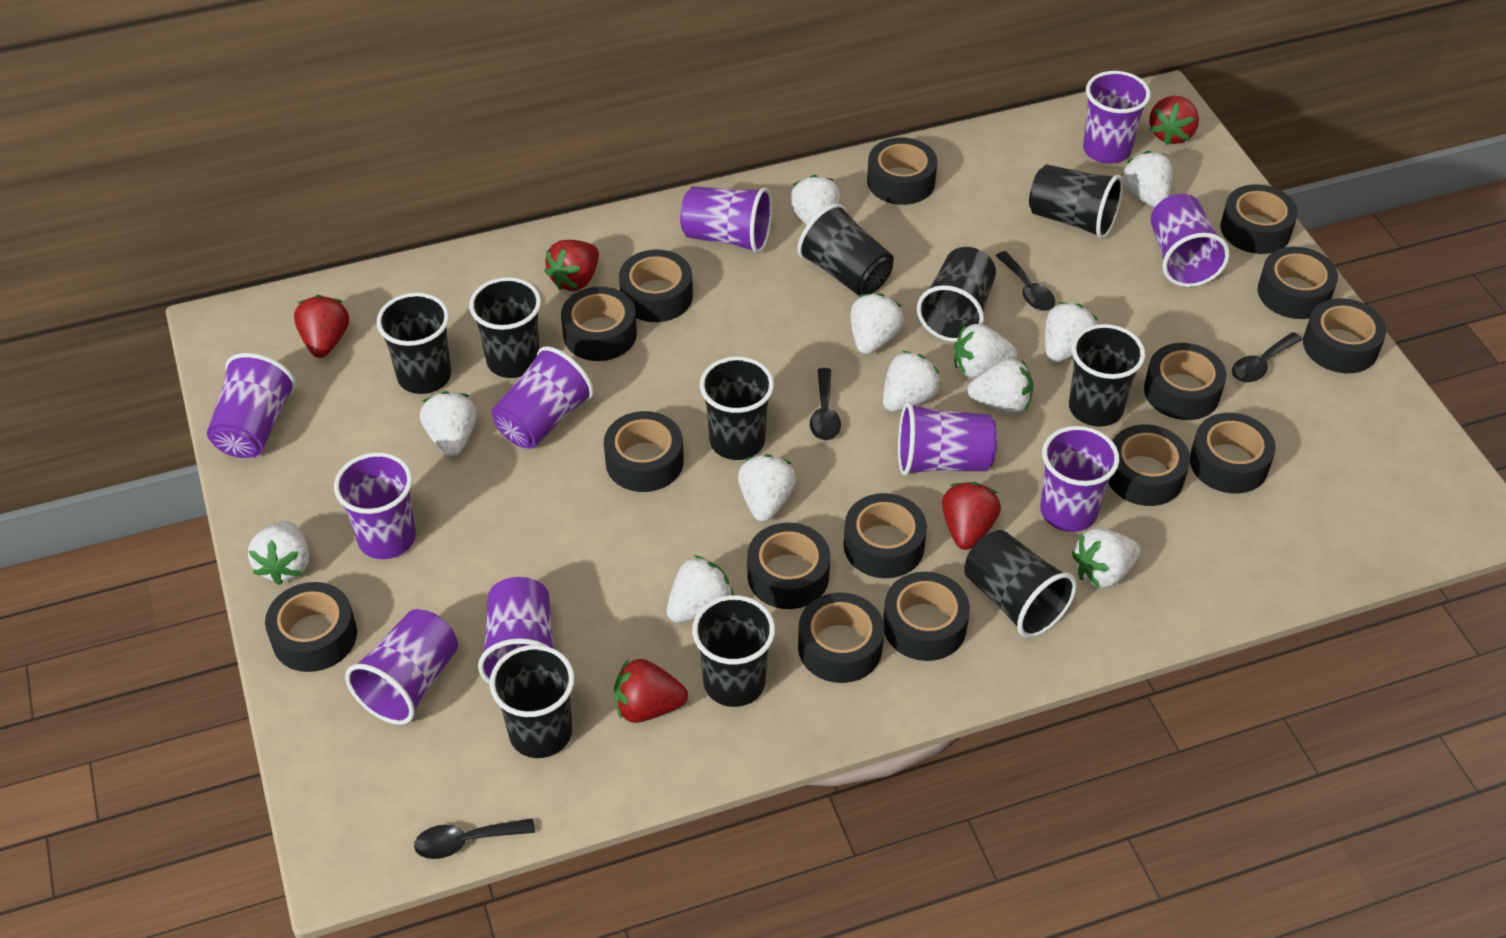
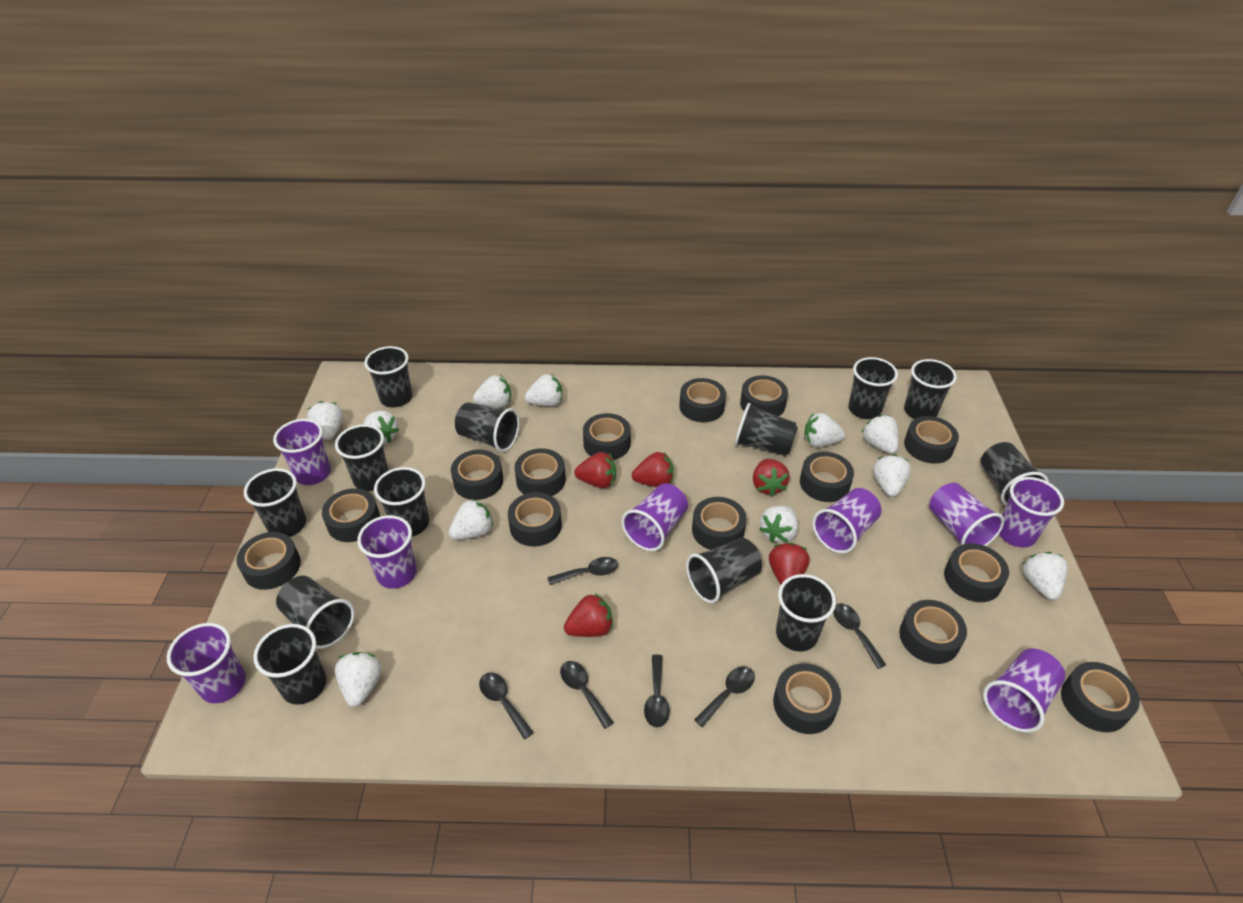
black cup: [377,293,451,394] [469,277,541,378] [489,645,574,758] [692,595,775,707] [700,357,774,460] [797,204,894,297] [917,247,996,342] [964,530,1077,638] [1029,164,1123,239] [1069,324,1145,427] = 10 -> [244,468,306,537] [253,624,327,705] [276,576,355,649] [335,424,389,491] [364,346,412,407] [374,467,429,536] [455,402,520,452] [686,538,762,604] [735,403,798,456] [776,574,836,652] [848,357,898,419] [904,359,957,419] [981,442,1049,506] = 13
black spoon: [414,818,535,859] [810,368,841,440] [996,251,1055,311] [1232,332,1302,382] = 4 -> [479,672,534,739] [547,557,618,585] [560,661,614,729] [644,654,670,727] [694,666,755,728] [833,603,886,669] = 6
purple cup: [207,353,296,458] [334,452,416,559] [345,609,458,725] [478,577,554,684] [492,346,594,449] [680,186,772,254] [898,402,997,476] [1040,426,1119,532] [1083,71,1150,164] [1151,194,1230,287] = 10 -> [167,623,246,703] [273,419,331,485] [357,515,417,589] [621,483,688,551] [812,488,882,554] [929,483,1004,546] [983,649,1065,733] [999,477,1064,548] = 8
white strawberry: [248,521,309,585] [420,391,477,457] [667,555,734,623] [738,454,796,522] [789,175,840,225] [850,293,904,355] [883,351,941,412] [954,324,1017,378] [967,359,1034,414] [1045,302,1098,362] [1072,528,1140,588] [1121,151,1172,208] = 12 -> [307,401,343,440] [335,652,382,707] [363,410,399,444] [449,498,493,540] [473,375,511,407] [524,374,562,406] [759,505,798,543] [804,413,845,447] [862,415,899,454] [873,455,911,497] [1022,552,1068,600] = 11

